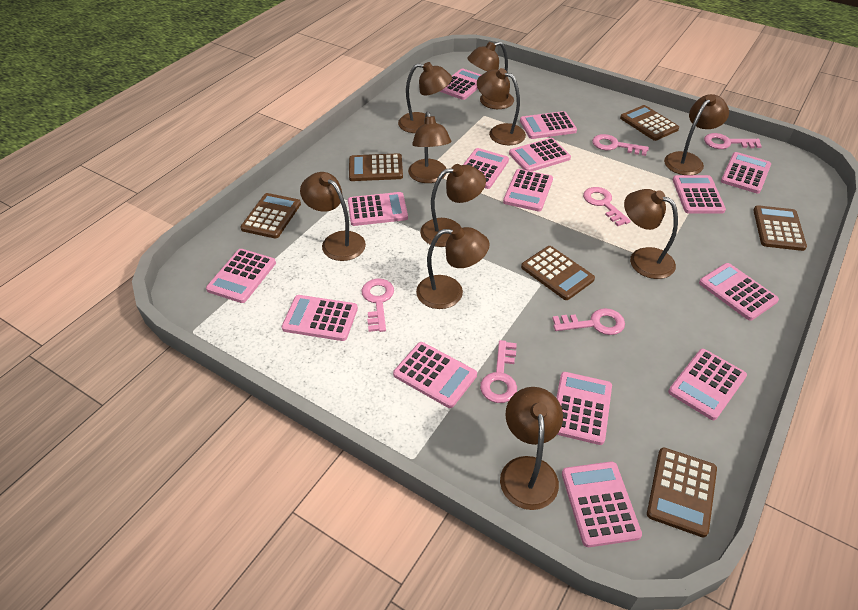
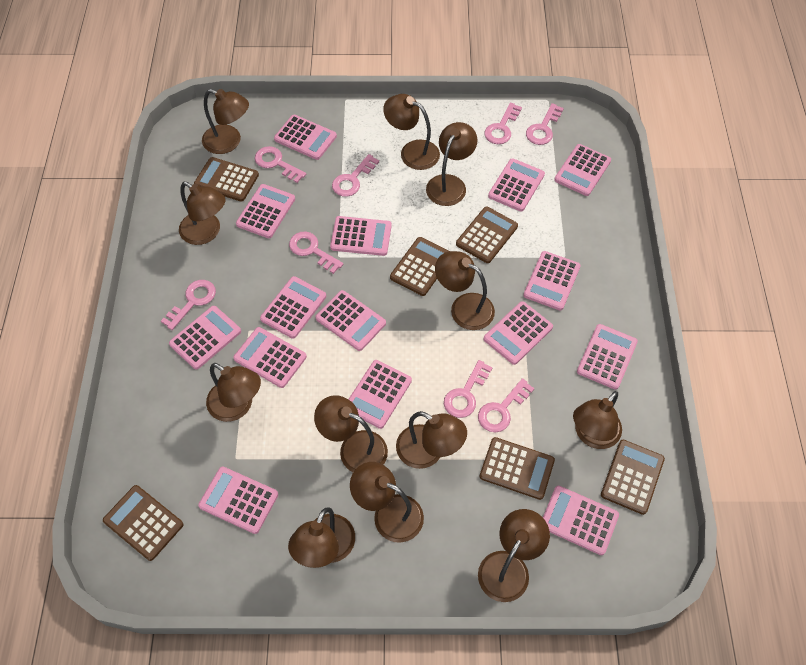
brown lamp: [300,172,366,261] [398,62,452,133] [408,111,451,183] [416,226,489,309] [420,164,486,247] [467,42,514,109] [477,68,526,145] [500,387,563,510] [624,189,678,279] [664,94,729,175] = 10 -> [179,182,225,245] [202,89,249,154] [206,363,261,422] [288,507,355,568] [314,395,388,472] [350,462,424,543] [383,94,440,170] [396,411,467,469] [426,122,477,206] [435,251,495,330] [478,509,550,602] [573,391,622,449] = 12
pink key: [361,279,394,332] [480,340,517,403] [552,308,625,335] [583,187,631,226] [592,134,649,156] [704,133,762,149] = 6 -> [161,280,216,330] [255,146,306,183] [289,231,343,274] [332,154,379,197] [444,360,493,418] [478,378,535,433] [484,103,522,144] [526,103,564,145] = 8

